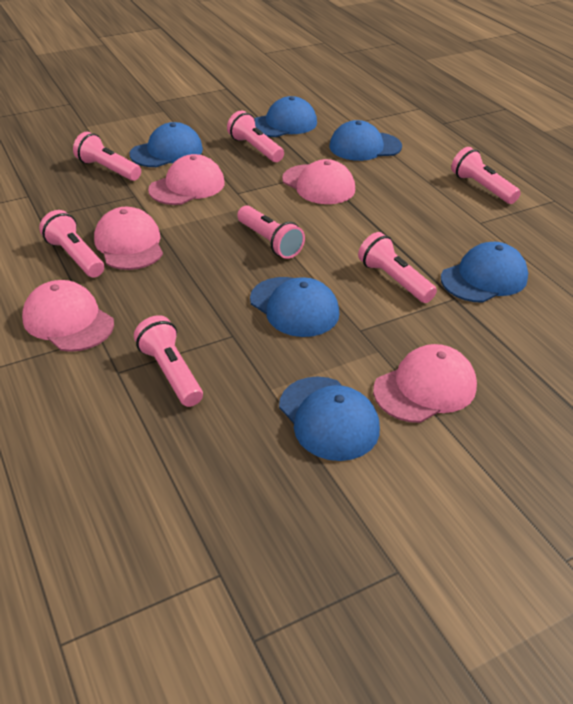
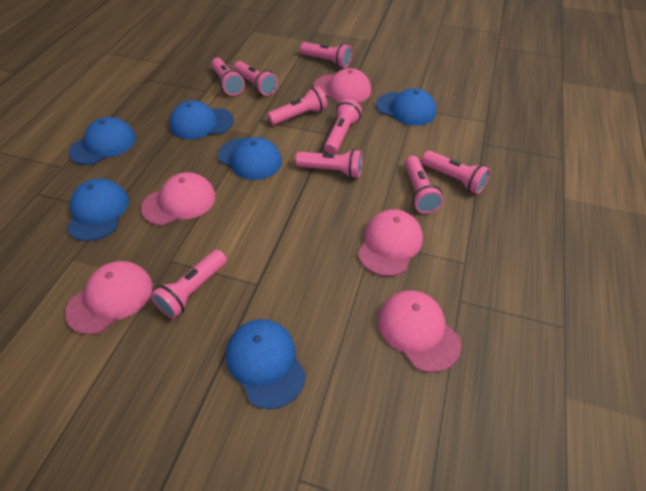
pink flashlight: [39,210,104,277] [73,132,141,181] [134,315,203,407] [227,111,284,162] [237,205,305,259] [358,232,437,303] [451,147,521,204] = 7 -> [151,250,227,319] [211,58,245,96] [234,61,278,96] [268,86,327,125] [295,149,363,178] [300,42,352,68] [324,99,362,154] [405,156,444,214] [422,151,491,194] = 9

